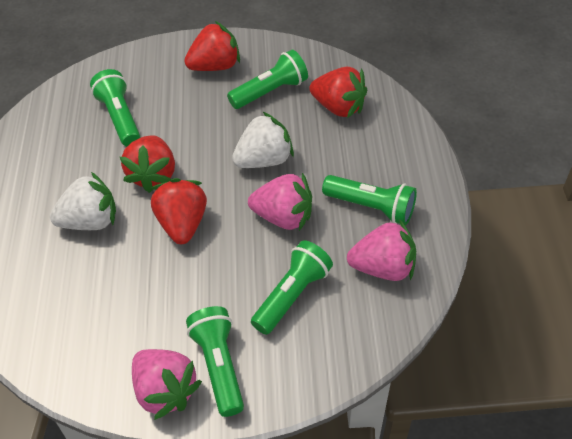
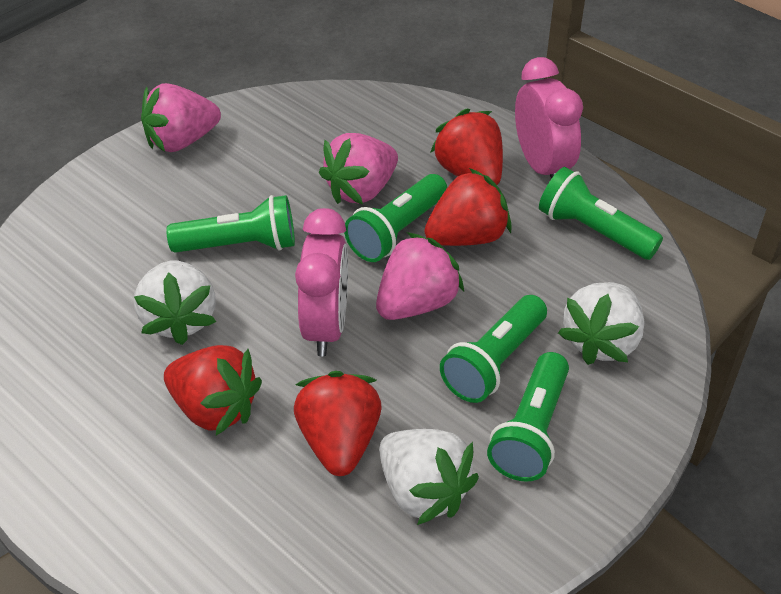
pink clock: none = 0 -> [295,208,348,357] [515,57,583,179] = 2
white strawberry: [50,172,116,230] [232,111,294,168] = 2 -> [134,261,216,345] [379,429,479,525] [558,282,645,365] = 3

